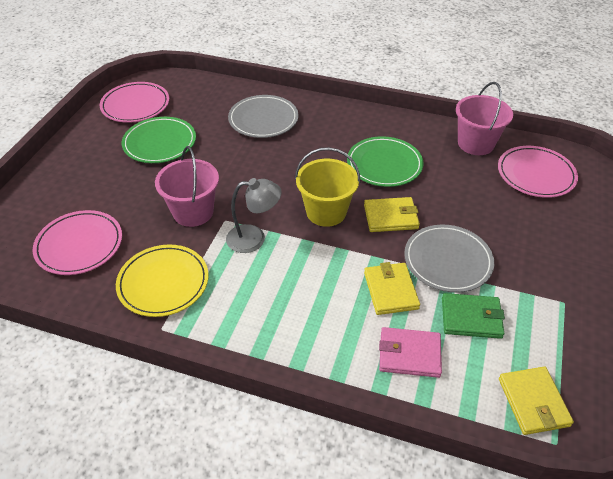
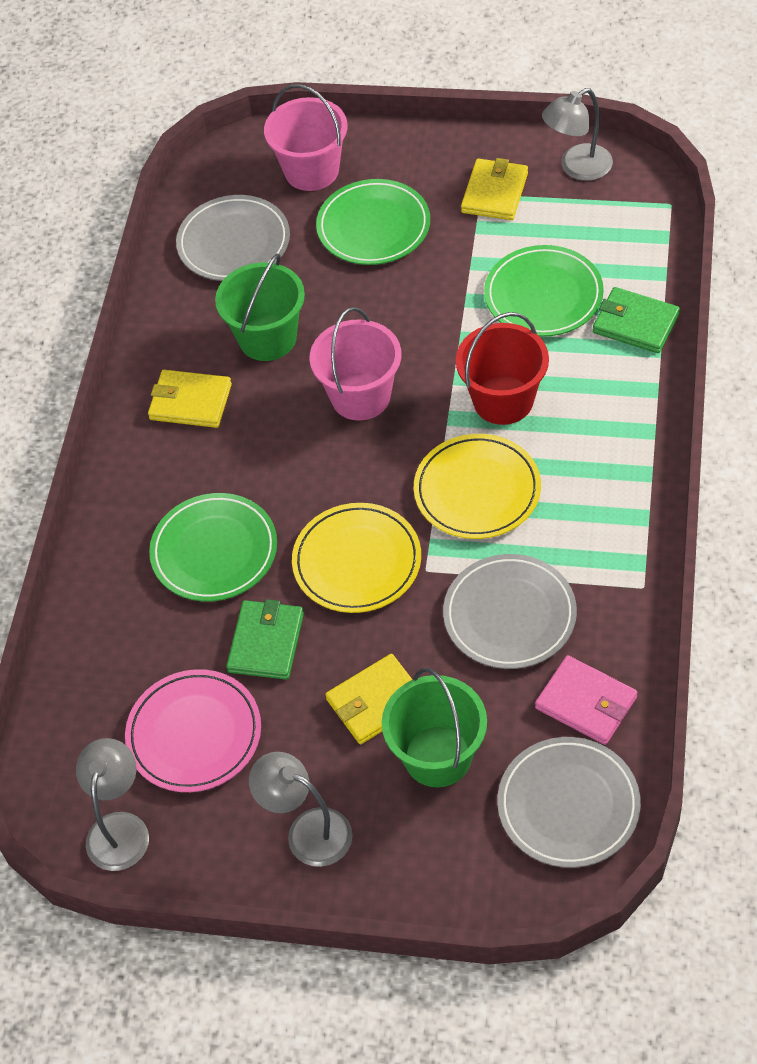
green bucket: none = 0 -> [215,253,305,361] [382,668,487,787] = 2
green plate: [122,117,196,163] [347,136,423,187] = 2 -> [149,493,277,601] [316,179,430,265] [484,245,604,337] = 3
green wallet: [442,293,505,339] = 1 -> [226,599,304,680] [593,287,680,353] = 2
grey lamp: [226,178,282,253] = 1 -> [76,738,149,871] [249,752,353,867] [542,88,613,181] = 3
grey plate: [228,95,298,138] [404,225,494,293] = 2 -> [176,195,290,281] [443,554,577,669] [497,737,641,868] = 3
pink plate: [33,210,122,275] [100,82,169,123] [498,146,578,198] = 3 -> [125,669,261,792] = 1
red bucket: none = 0 -> [456,312,549,425] = 1
yellow bucket: [295,147,360,227] = 1 -> none = 0
yellow plate: [116,244,209,317] = 1 -> [292,503,421,613] [414,434,541,539] = 2

